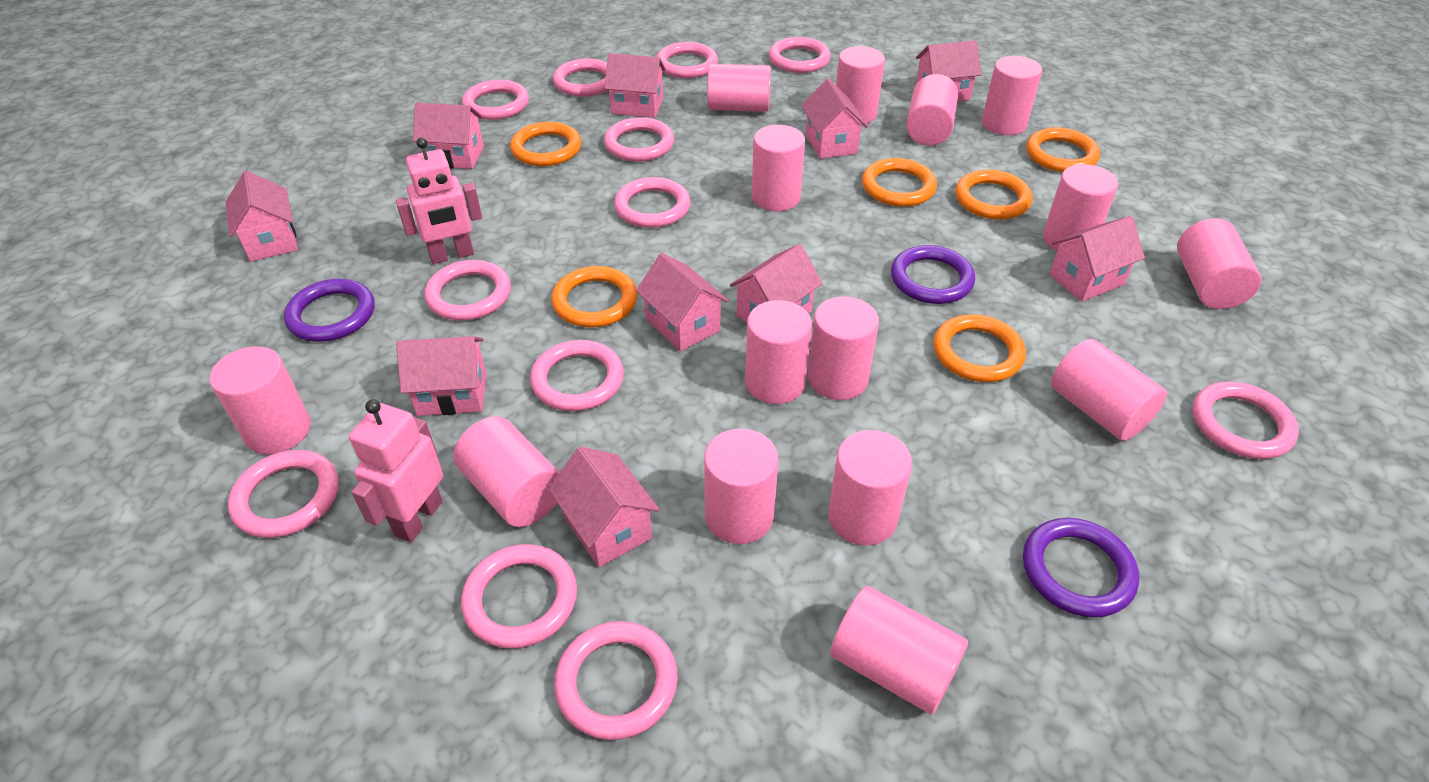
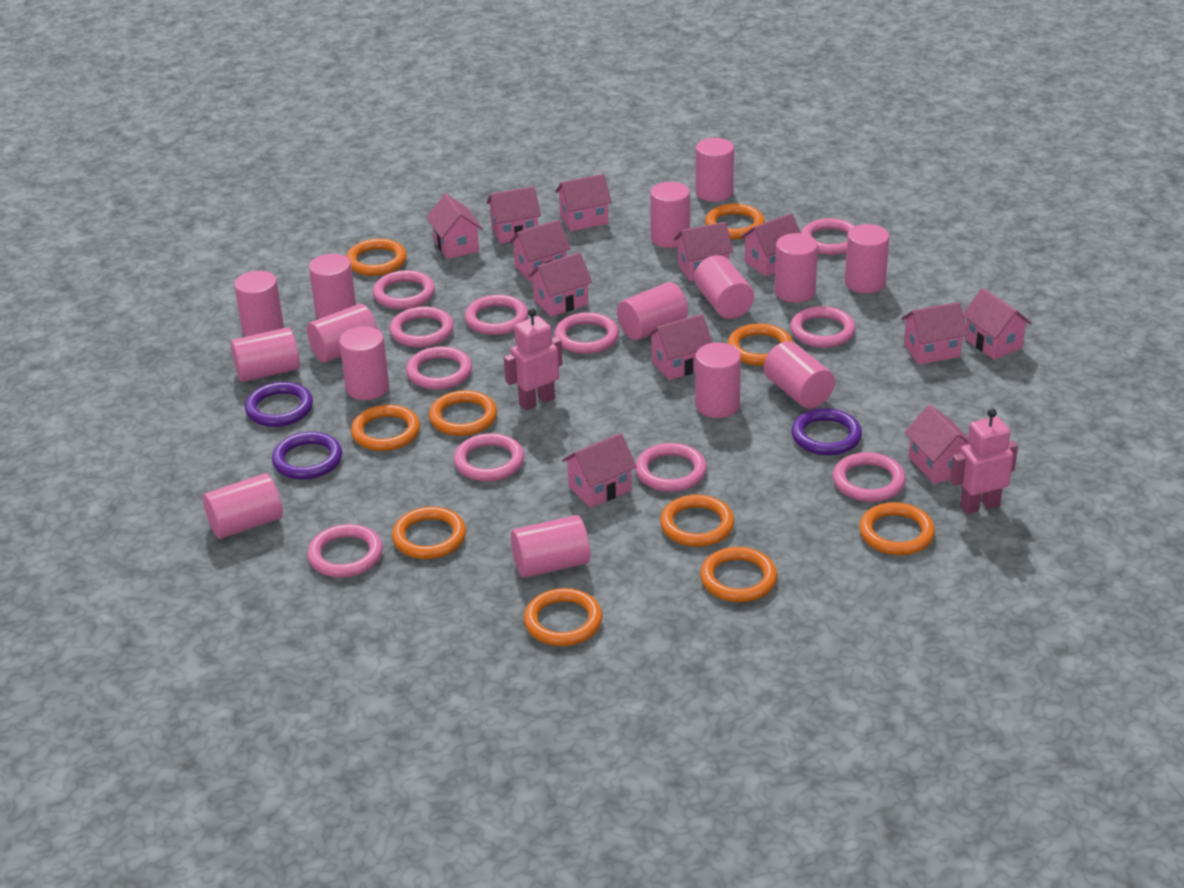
orange ring: [510,122,581,166] [551,266,637,327] [862,158,937,207] [933,314,1026,382] [955,170,1032,220] [1026,128,1100,172] = 6 -> [346,238,407,276] [351,405,420,451] [392,506,466,559] [429,390,497,436] [524,588,603,646] [660,495,734,547] [700,547,777,602] [705,203,765,239] [727,323,793,366] [859,502,935,555] = 10
pink house: [226,171,298,262] [396,336,487,416] [413,103,484,169] [548,447,660,567] [604,53,666,118] [636,253,728,352] [730,244,823,322] [802,79,868,159] [916,40,981,101] [1049,216,1145,302] = 10 -> [426,194,483,259] [486,186,541,244] [509,220,571,282] [528,252,592,317] [555,174,612,231] [562,433,637,508] [647,314,713,380] [674,222,734,281] [740,213,801,277] [901,302,968,365] [905,405,969,484] [963,288,1032,360] = 12
pink ring: [228,450,339,538] [425,260,511,320] [461,544,577,649] [462,80,529,120] [530,340,624,411] [553,58,608,97] [554,621,678,740] [604,117,674,162] [614,177,691,228] [656,42,718,78] [769,37,831,73] [1193,382,1299,459] = 12 -> [307,524,383,578] [373,270,435,309] [390,307,454,347] [406,346,472,390] [454,433,524,481] [465,295,528,335] [554,312,619,354] [635,443,707,492] [790,306,856,348] [801,218,855,255] [833,452,906,502] = 11

